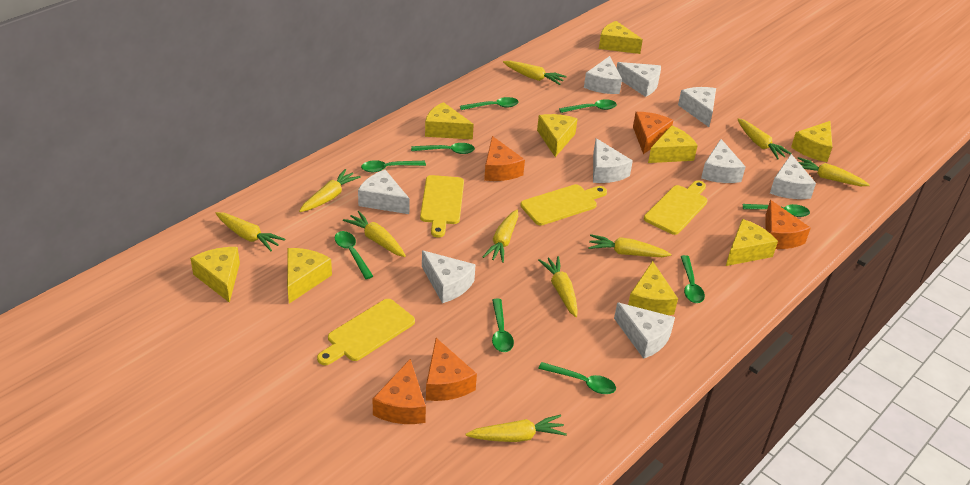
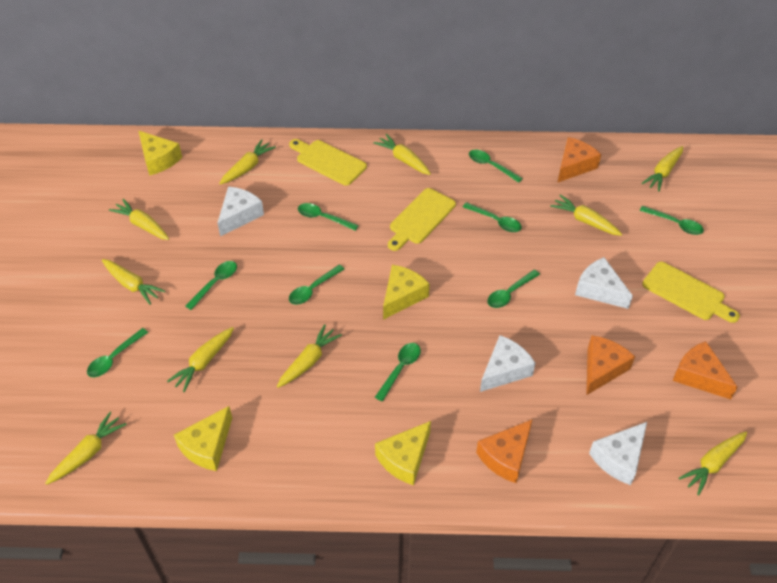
orange cheese: [373,359,426,424] [426,338,477,401] [484,136,525,181] [633,112,673,154] [765,200,811,249] = 5 -> [476,419,533,483] [557,137,601,183] [586,335,635,395] [673,341,738,399] = 4
white cheese: [358,170,410,214] [422,250,476,303] [584,56,622,94] [593,138,633,183] [614,302,675,359] [617,62,661,97] [678,87,716,127] [701,139,746,183] [770,154,816,199] = 9 -> [217,186,264,236] [480,335,536,392] [575,257,633,309] [589,422,647,485] = 4
yellow cheese: [190,247,240,303] [287,248,332,303] [425,102,474,140] [537,114,577,157] [599,21,643,54] [628,261,678,315] [648,125,698,163] [726,219,778,266] [791,121,832,162] = 9 -> [139,131,182,175] [174,406,232,471] [375,421,431,485] [383,265,430,320] = 4
yellow cutting board: [317,299,415,365] [420,175,464,237] [520,184,607,225] [644,181,708,235] = 4 -> [289,139,367,185] [388,188,456,251] [642,262,740,323] = 3

